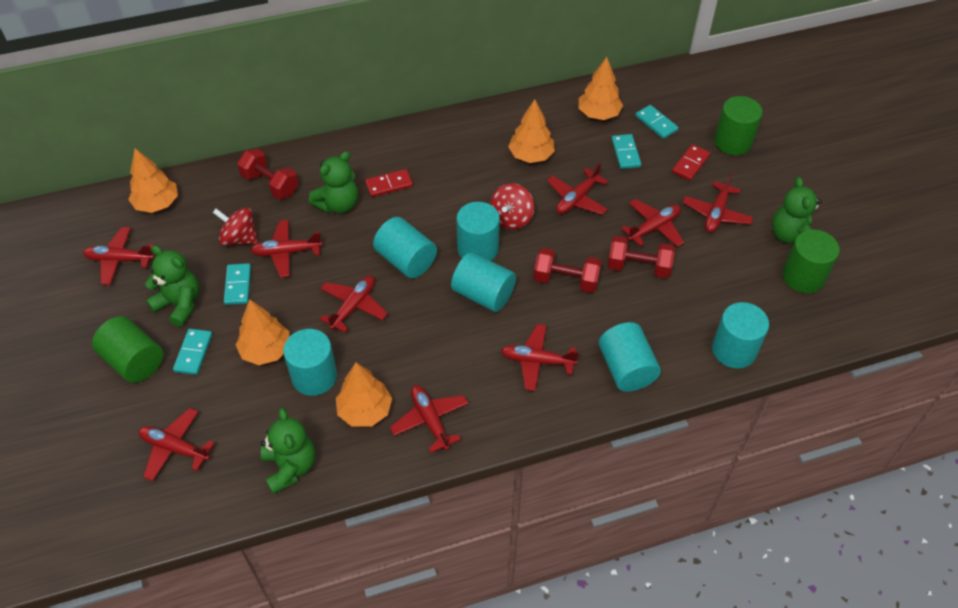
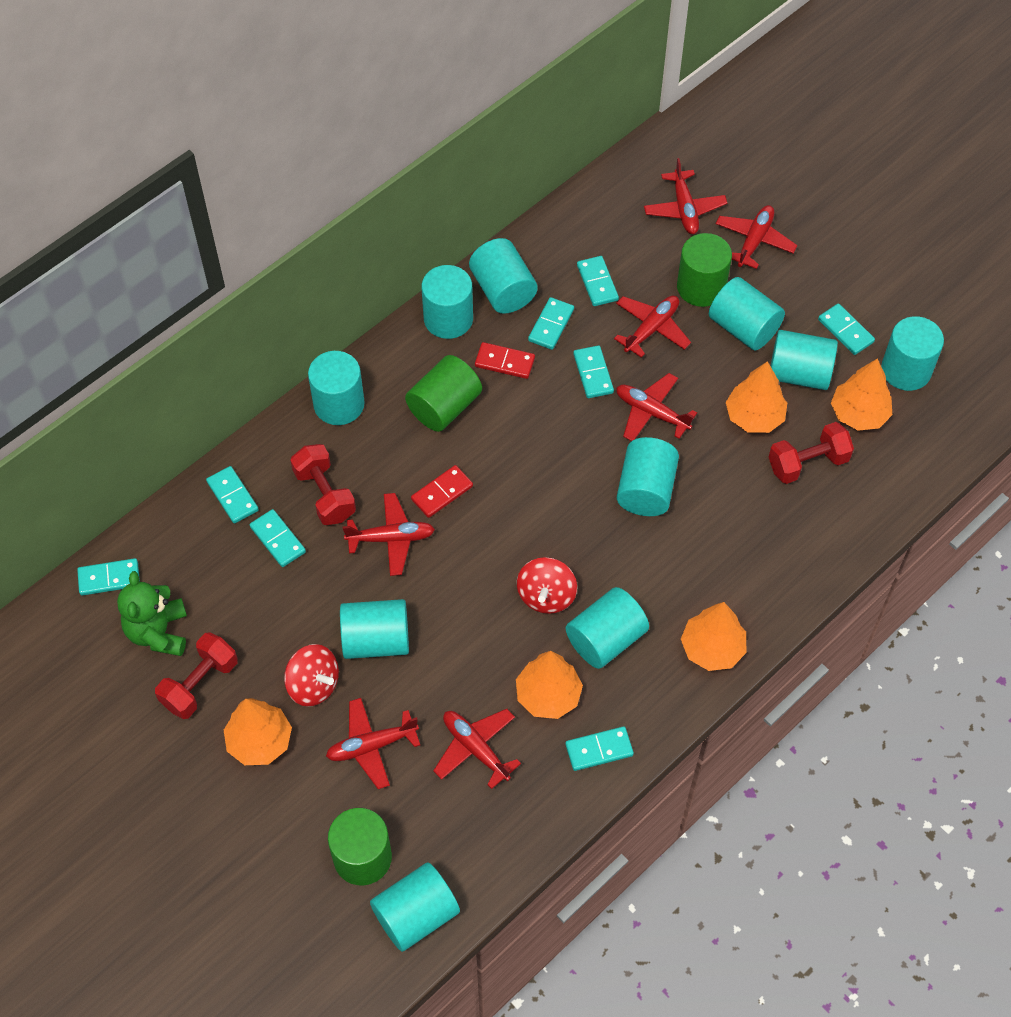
green teddy bear: [145,245,199,327] [261,408,315,494] [309,151,358,214] [772,177,822,244] = 4 -> [117,571,187,656] = 1
red plane: [83,227,154,285] [138,408,215,481] [251,220,322,277] [320,276,388,332] [390,385,469,453] [501,324,579,391] [547,163,608,215] [621,199,684,247] [682,173,753,233] = 9 -> [326,698,420,789] [343,493,435,576] [433,709,521,789] [614,296,691,358] [616,373,697,441] [644,158,727,234] [715,205,797,269] = 7
turquoise cylinder: [283,329,337,396] [373,217,437,278] [451,252,516,312] [456,202,500,261] [599,322,661,392] [712,302,769,368] = 6 -> [308,351,365,425] [340,599,409,659] [370,862,460,952] [421,265,473,339] [469,238,538,314] [566,587,649,669] [617,437,679,516] [709,277,785,351] [771,330,838,390] [881,316,944,391] = 10
turquoise domino: [173,329,212,375] [224,263,251,305] [612,134,641,169] [635,105,679,139] = 4 -> [77,558,140,596] [206,466,259,523] [250,509,306,567] [528,297,574,350] [565,726,634,771] [573,345,614,398] [577,256,619,306] [818,303,875,355] = 8

